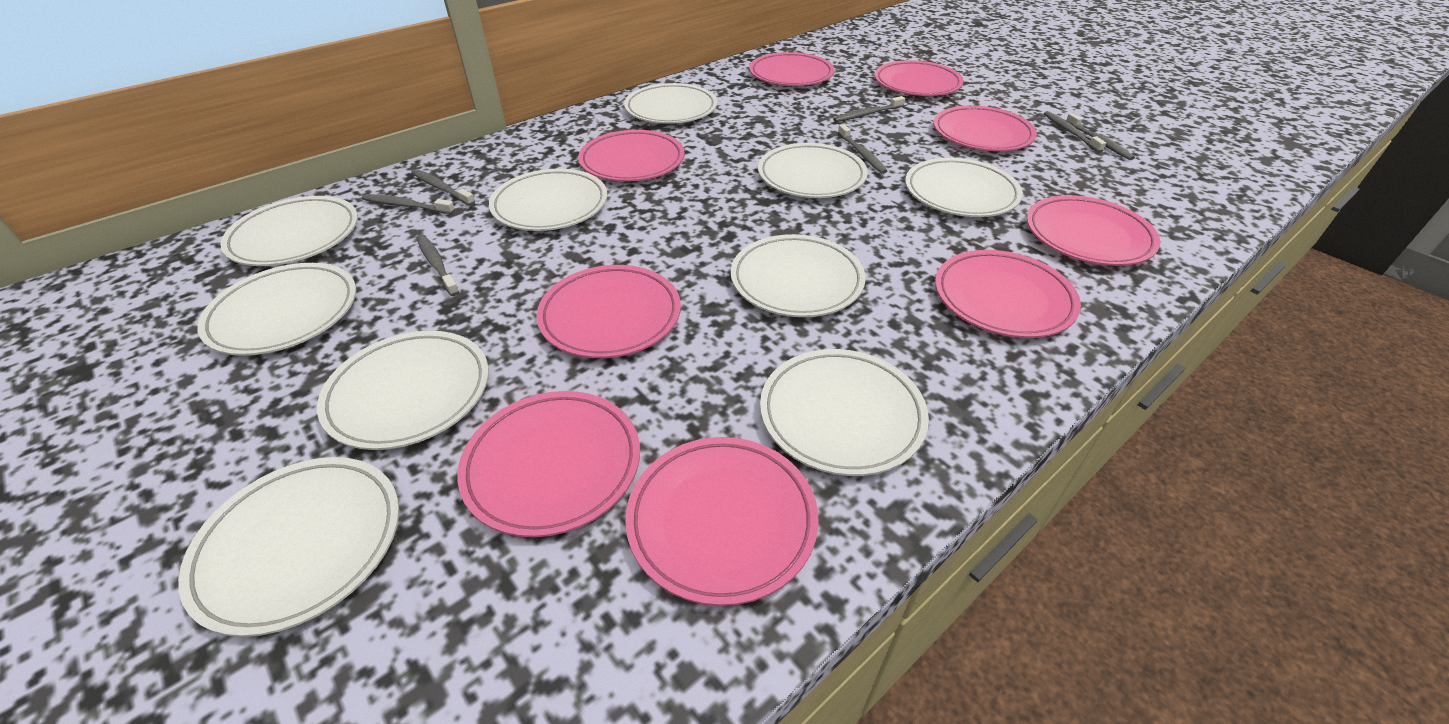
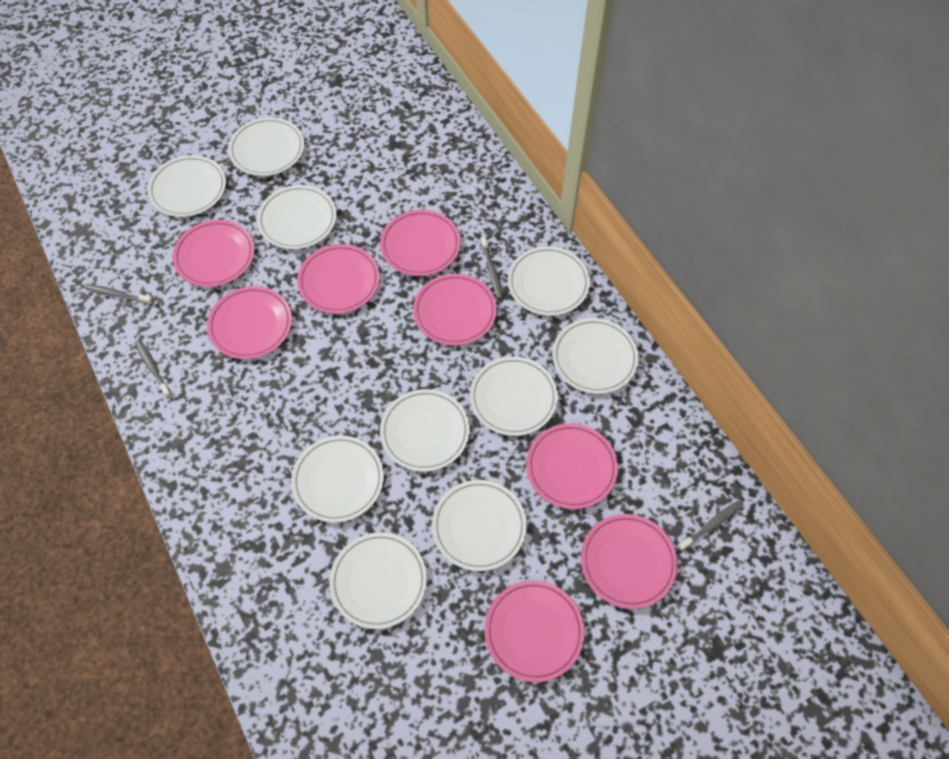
grey toothbrush: [362,194,455,214] [411,169,475,206] [417,234,459,296] [833,96,905,122] [838,124,887,174] [1044,111,1106,153] [1066,113,1135,160] = 7 -> [84,284,153,305] [135,339,172,398] [480,236,503,299] [678,500,744,551] = 4
pink plate: [457,391,640,537] [536,265,681,358] [578,130,685,181] [625,437,818,606] [749,52,834,86] [874,60,964,96] [933,106,1037,151] [935,250,1081,338] [1027,195,1160,266] = 9 -> [173,220,255,287] [207,286,292,359] [297,244,380,314] [380,210,461,276] [413,274,497,346] [484,580,584,682] [526,423,618,509] [581,514,678,609] = 8

